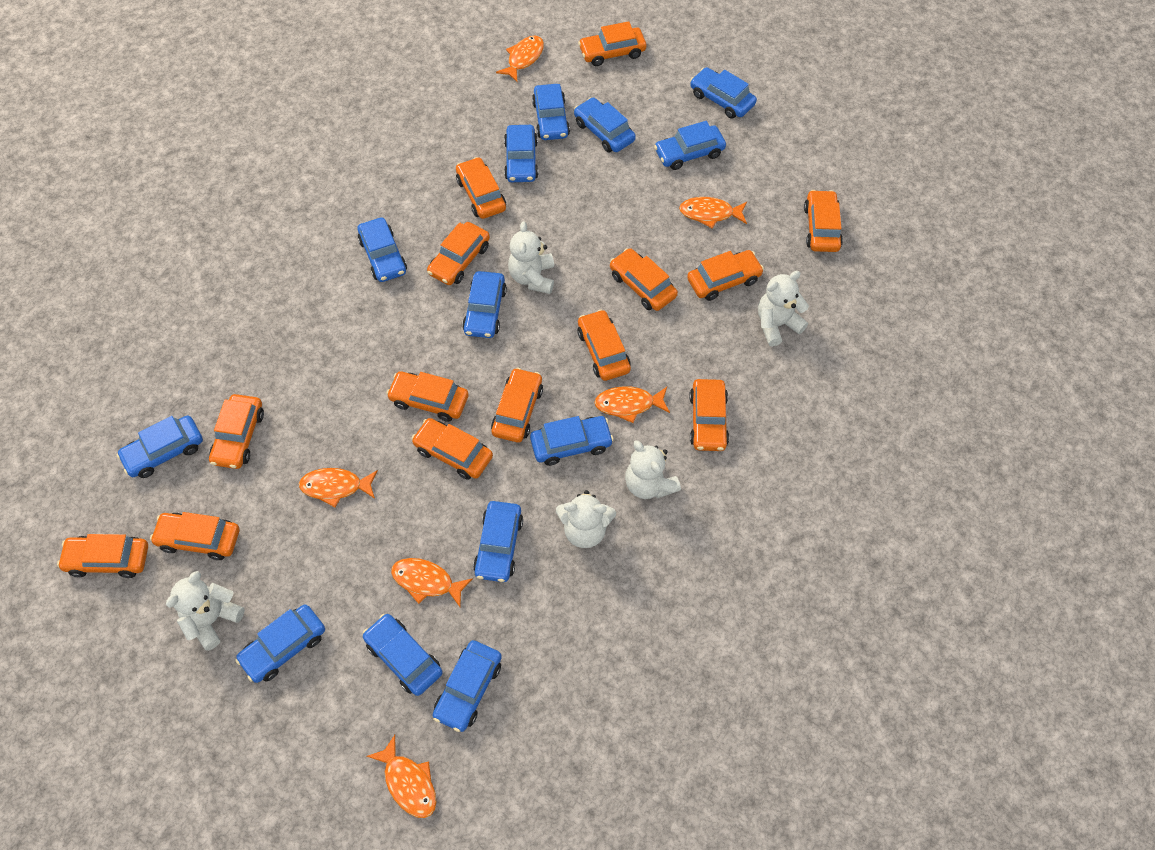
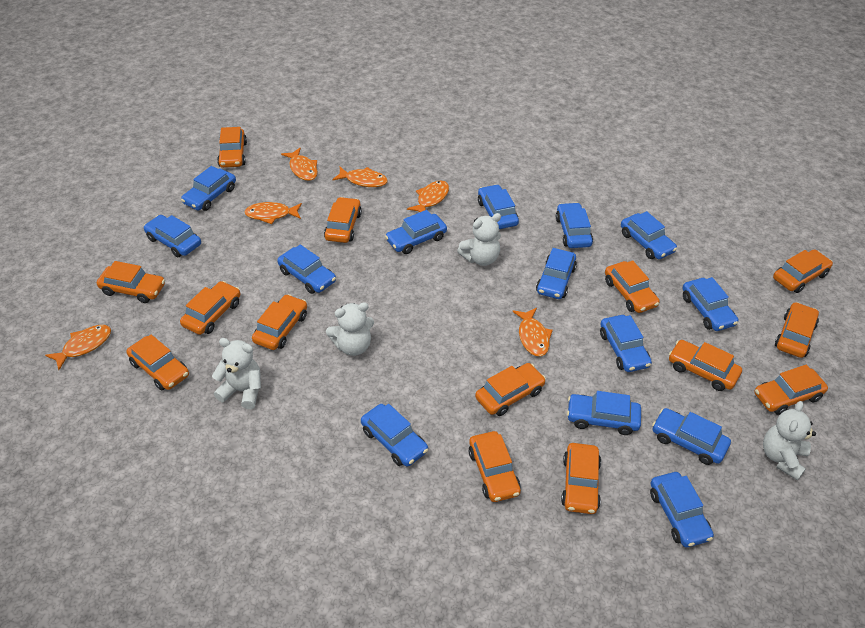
blue car: [116,416,203,478] [235,604,325,683] [357,217,407,282] [363,614,442,696] [433,640,502,732] [462,271,507,338] [473,501,523,582] [504,125,538,182] [530,416,614,466] [532,84,570,140] [574,97,636,153] [654,121,726,170] [690,67,757,119] = 13 -> [144,215,201,257] [181,166,236,211] [277,245,336,294] [361,404,428,467] [385,210,447,254] [478,184,519,229] [536,248,577,299] [556,202,593,248] [567,391,641,435] [600,315,652,372] [621,211,677,259] [650,472,714,547] [652,408,731,465] [683,277,738,331] = 14
white teddy bear: [166,571,245,651] [508,221,554,294] [556,490,616,548] [625,440,681,499] [758,271,809,346] = 5 -> [212,338,261,409] [326,302,374,356] [457,213,501,266] [763,401,816,481] = 4

